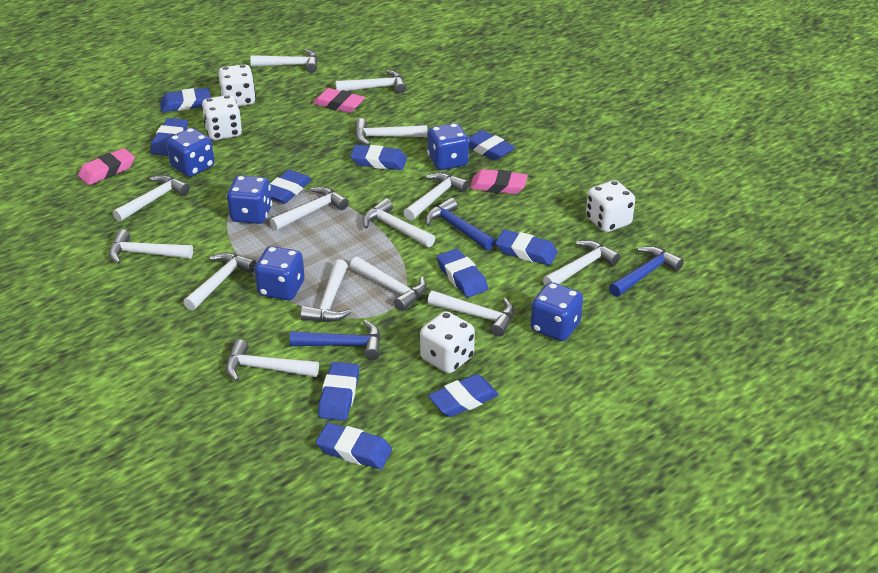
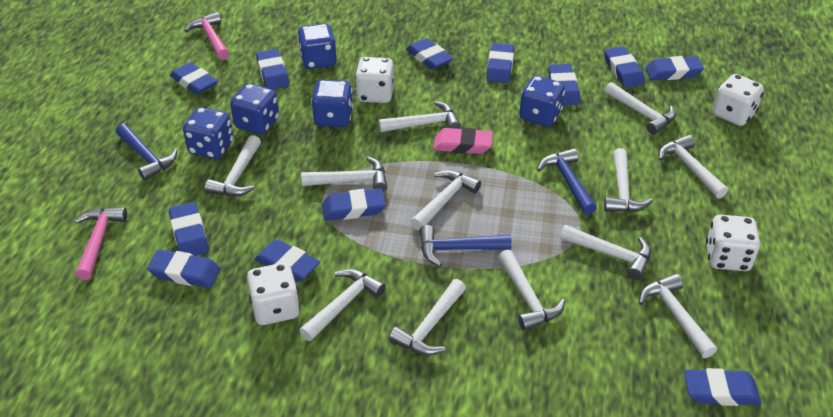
blue eraser: [150,118,188,156] [160,88,211,112] [270,170,312,203] [316,423,392,469] [318,362,359,421] [350,145,407,170] [428,374,499,417] [437,249,488,297] [468,130,515,160] [495,230,558,265] = 10 -> [147,249,221,288] [169,202,209,256] [170,62,217,95] [254,239,320,282] [256,49,289,90] [322,188,386,221] [406,38,453,70] [486,43,514,83] [548,64,580,105] [604,46,645,87] [645,56,704,80] [684,368,761,406] = 12
pink eraser: [78,148,135,185] [313,88,365,113] [470,169,528,194] = 3 -> [433,128,493,154] = 1
pink hammer: none = 0 -> [74,207,127,280] [184,12,229,60] = 2
white hammer: [109,229,193,264] [113,175,190,222] [183,252,256,311] [226,339,319,382] [250,49,317,73] [270,187,349,231] [300,259,352,322] [335,70,406,94] [350,257,426,311] [355,118,427,146] [362,198,435,248] [403,172,469,221] [427,291,514,337] [543,240,620,285] = 14 -> [205,135,261,196] [299,269,386,341] [301,157,387,192] [378,101,461,132] [389,279,466,356] [411,170,481,230] [498,250,565,331] [560,225,651,280] [604,82,676,135] [604,148,653,212] [639,274,717,358] [658,135,728,198] = 12

